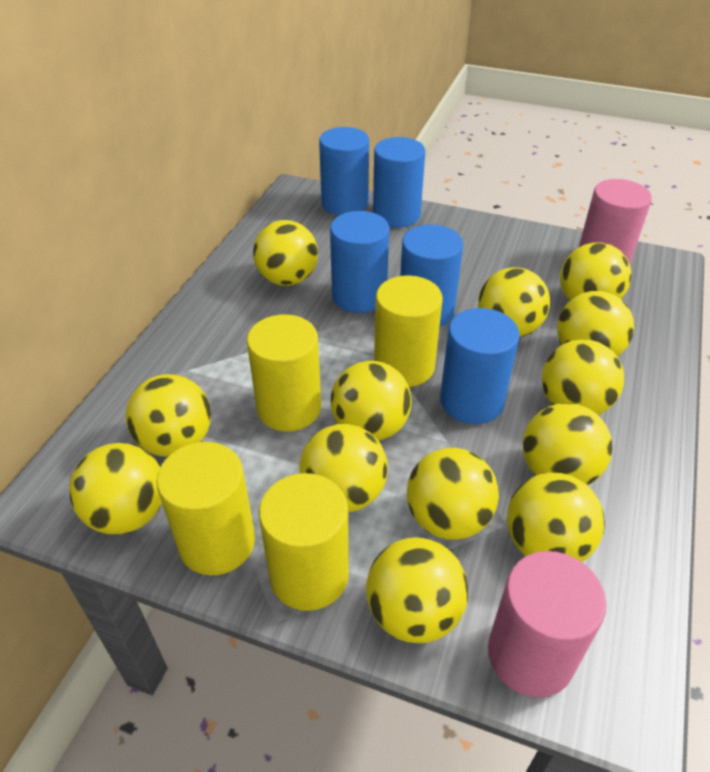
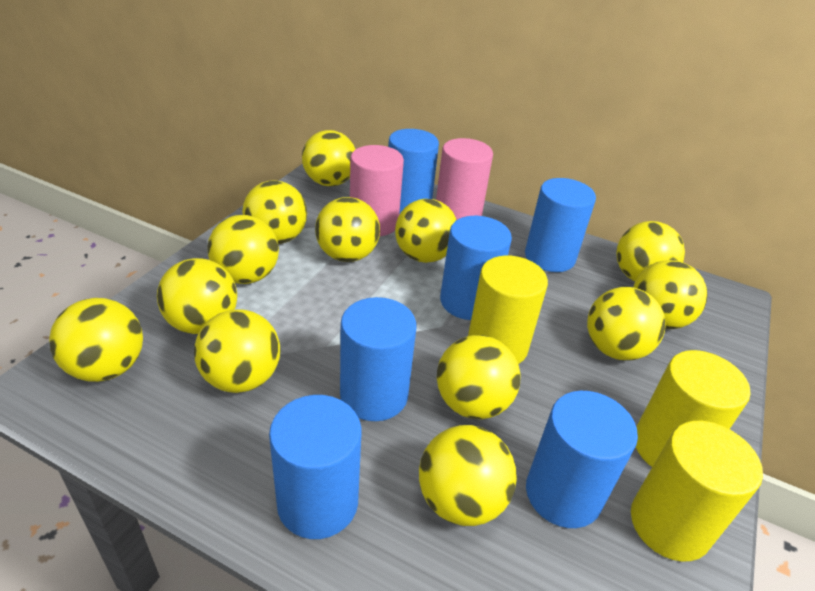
blue cylinder: [319,127,369,216] [330,211,389,313] [373,137,425,228] [400,225,463,327] [440,308,520,424] = 5 -> [269,395,361,539] [340,297,416,421] [388,129,439,214] [440,216,512,320] [525,178,596,272] [526,391,638,528] = 6
yellow cylinder: [156,442,255,576] [247,314,321,432] [259,473,349,611] [374,275,443,387] = 4 -> [468,255,548,364] [631,421,763,562] [636,350,751,467] = 3

